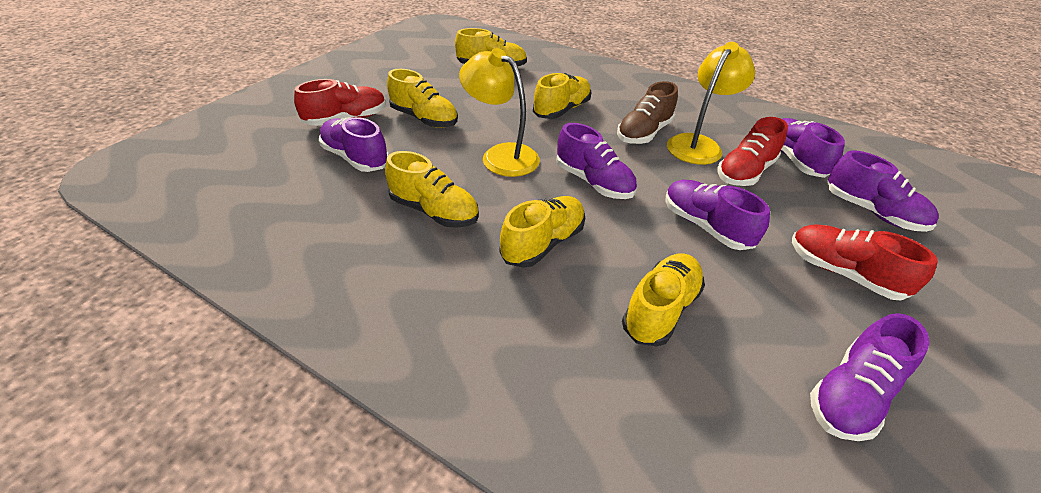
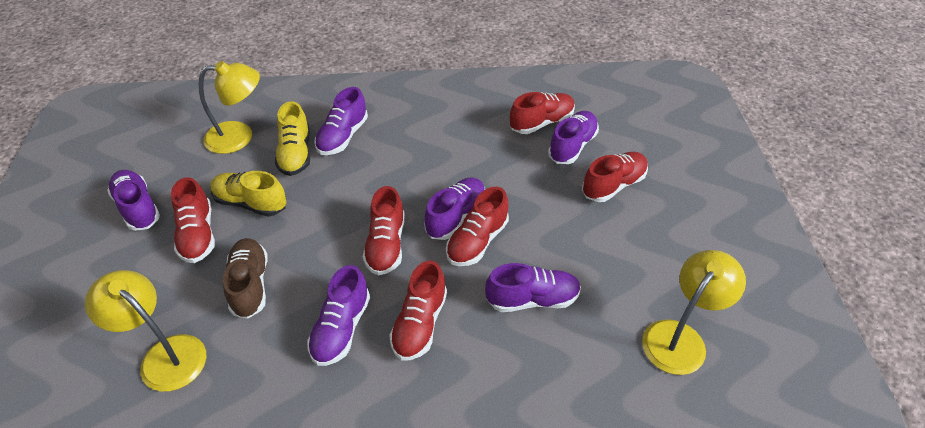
red shoe: [294,79,386,126] [717,117,788,186] [792,224,938,301] = 3 -> [171,177,215,263] [363,186,405,276] [389,261,447,361] [446,187,509,266] [510,92,575,134] [582,152,648,202] = 6
yellow lamp: [459,48,540,177] [667,42,755,165] = 2 -> [85,270,206,392] [199,61,260,154] [642,250,746,375] = 3
yellow shoe: [385,151,479,228] [387,69,458,128] [455,28,527,66] [500,196,585,268] [533,73,592,119] [622,253,705,347] = 6 -> [210,171,287,217] [275,101,310,176] = 2

